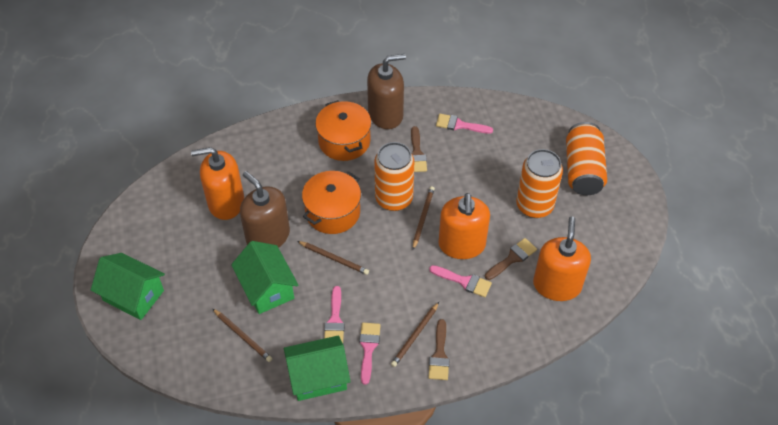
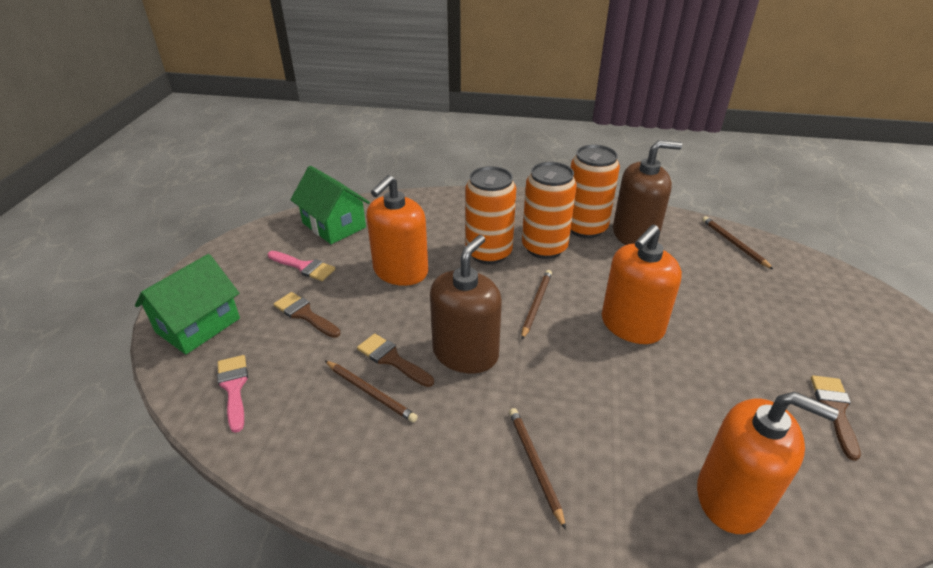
green house: [91,253,165,320] [231,241,299,314] [284,335,351,401] = 3 -> [135,254,240,354] [290,166,370,244] = 2
orange pot: [302,171,361,234] [315,100,371,161] = 2 -> none = 0
pink brush: [324,286,345,343] [359,323,381,385] [429,265,492,297] [436,114,493,134] = 4 -> [217,355,248,433] [268,251,335,281] = 2

